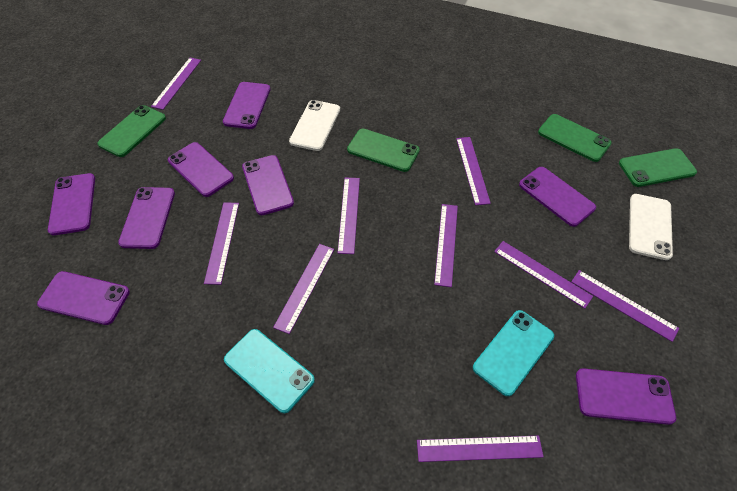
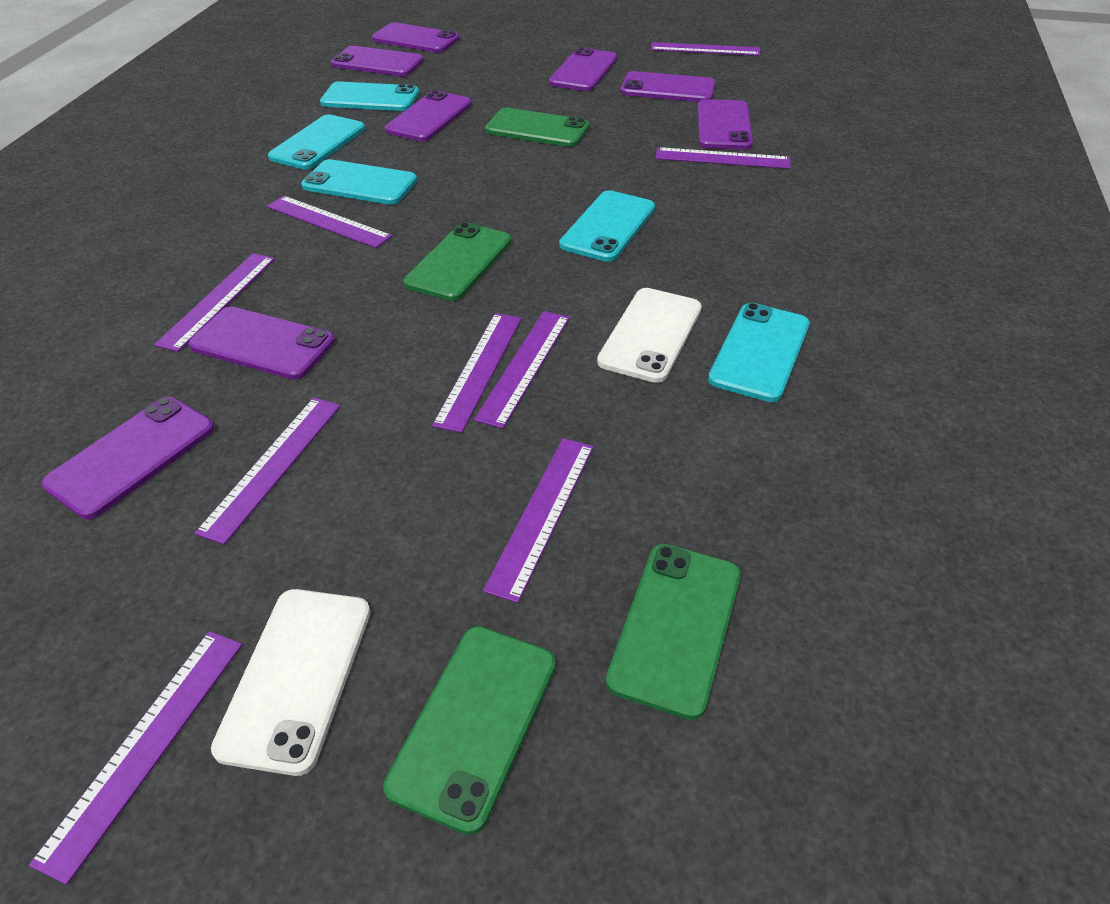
turquoise phone: [224,329,315,413] [473,310,554,396] = 2 -> [268,114,365,170] [301,159,417,205] [320,81,419,111] [559,190,655,262] [708,303,810,402] = 5

